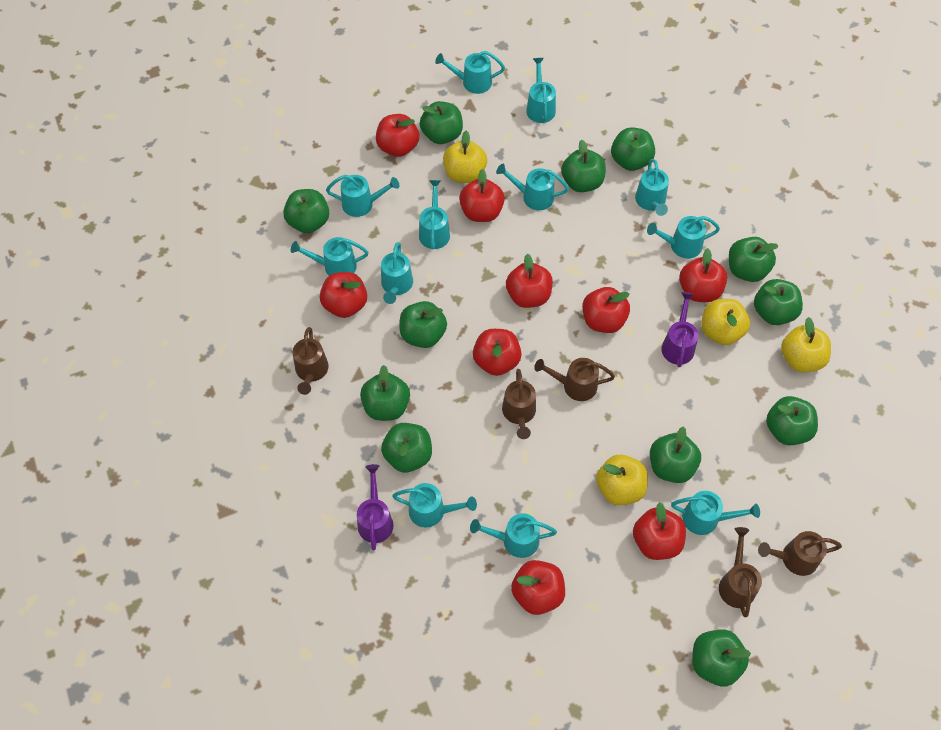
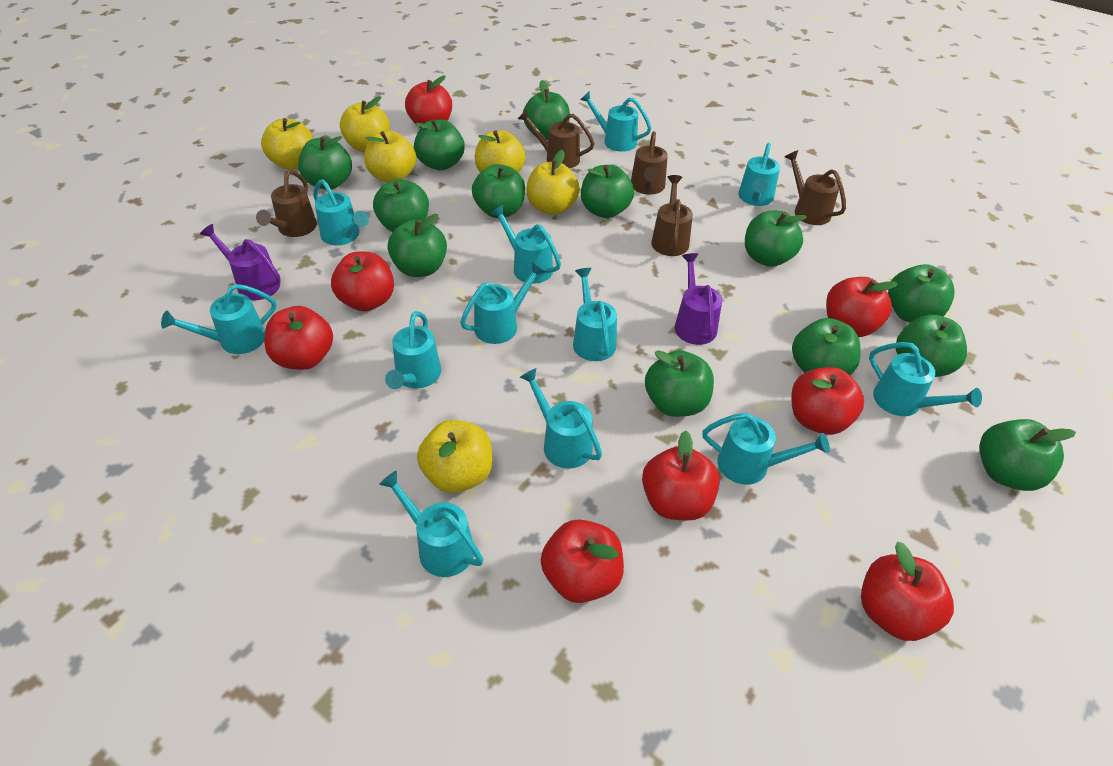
green apple: [283,189,329,233] [360,365,410,421] [381,423,432,473] [399,301,447,348] [420,101,463,144] [561,140,606,192] [611,127,655,171] [650,426,701,483] [692,629,751,687] [729,237,778,282] [754,279,803,325] [766,396,818,445] = 12 -> [298,136,352,189] [373,179,429,232] [388,214,447,277] [414,119,465,170] [472,164,525,218] [523,80,570,140] [581,165,634,218] [645,350,714,417] [745,211,807,267] [792,318,861,375] [888,264,955,323] [896,315,967,377] [979,419,1076,491] = 13
red apple: [320,272,367,318] [376,114,419,157] [459,169,505,222] [473,329,522,376] [506,254,553,308] [511,560,565,615] [582,287,630,333] [633,502,686,560] [679,248,727,302] = 9 -> [264,306,333,370] [331,252,394,311] [405,76,452,128] [541,519,624,603] [642,431,720,521] [792,367,864,435] [826,277,898,337] [861,542,954,641] = 8
yellow apple: [443,130,487,183] [596,455,648,505] [701,299,750,345] [781,317,831,372] = 4 -> [261,118,313,170] [340,96,390,152] [364,131,417,182] [417,420,492,493] [475,130,526,173] [526,150,580,215] = 6

